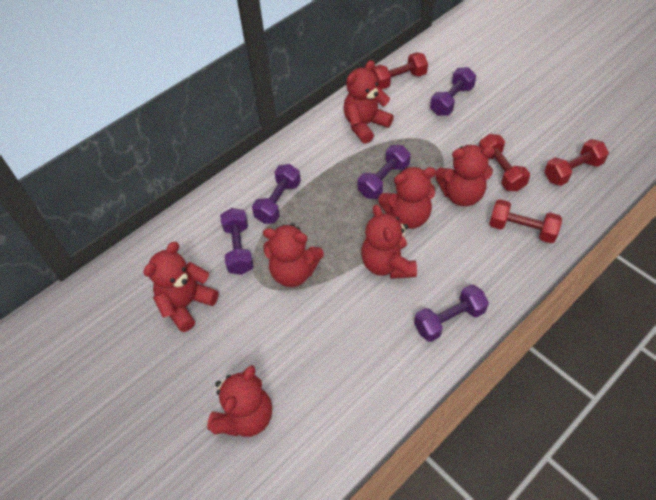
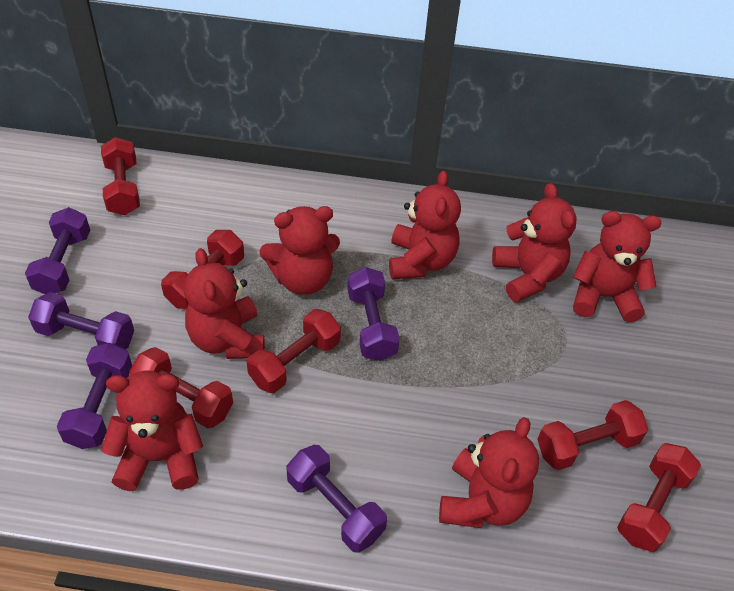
red dumbbell: [372,52,428,89] [479,134,530,191] [489,199,562,243] [544,139,609,186] = 4 -> [101,137,140,215] [129,347,233,428] [161,230,244,309] [247,309,341,393] [537,400,648,470] [617,443,701,552] = 6

